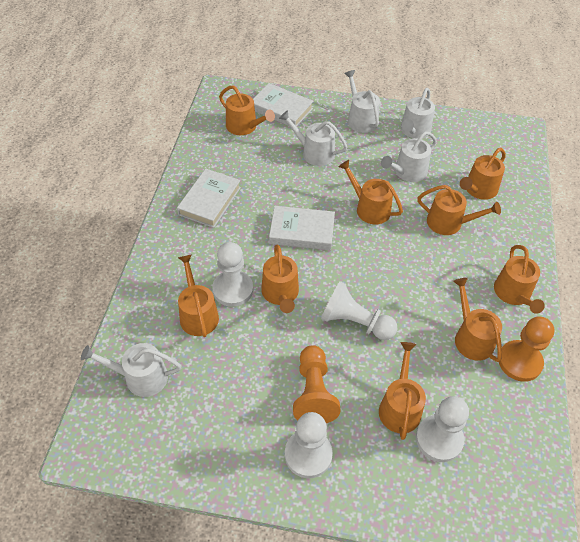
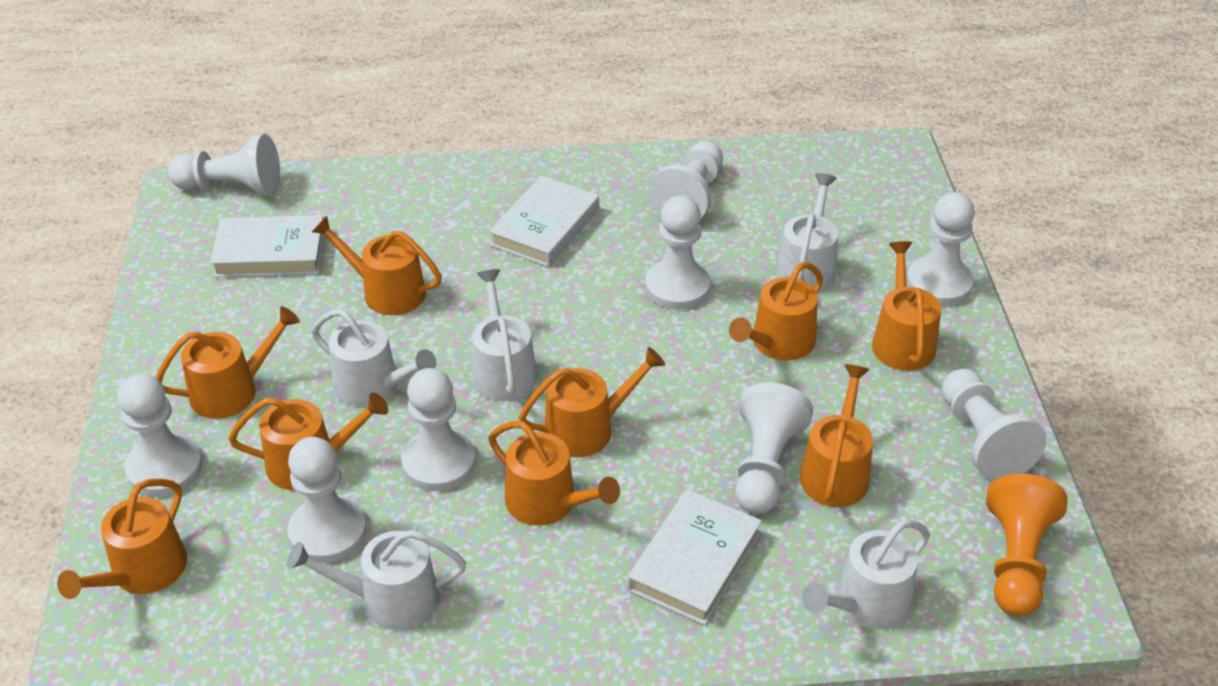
orange pawn: [293,345,341,423] [499,316,554,382] = 2 -> [986,474,1067,616] = 1
white pawn: [212,242,253,307] [285,412,333,478] [321,281,397,340] [416,396,469,462] = 4 -> [118,373,203,497] [168,134,280,196] [287,437,367,563] [401,368,476,491] [645,196,711,310] [648,141,723,219] [735,382,813,514] [906,192,975,306] [942,369,1047,480] = 9

